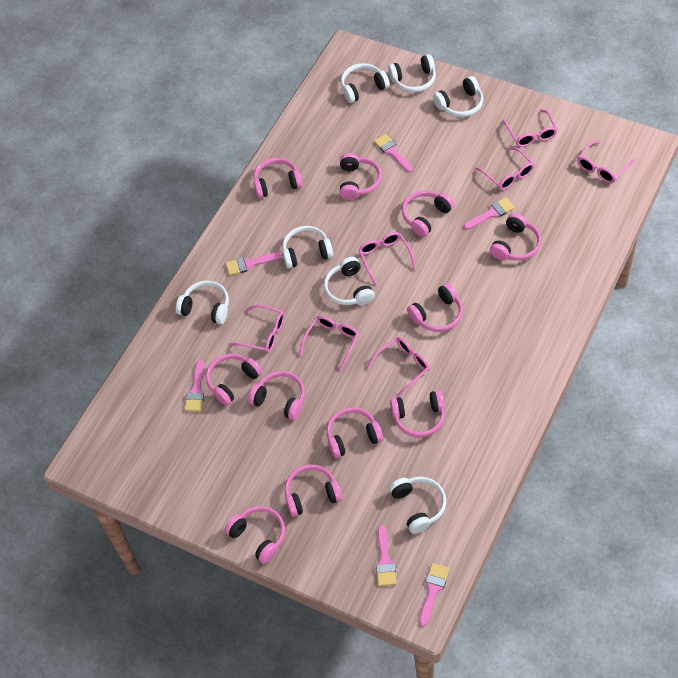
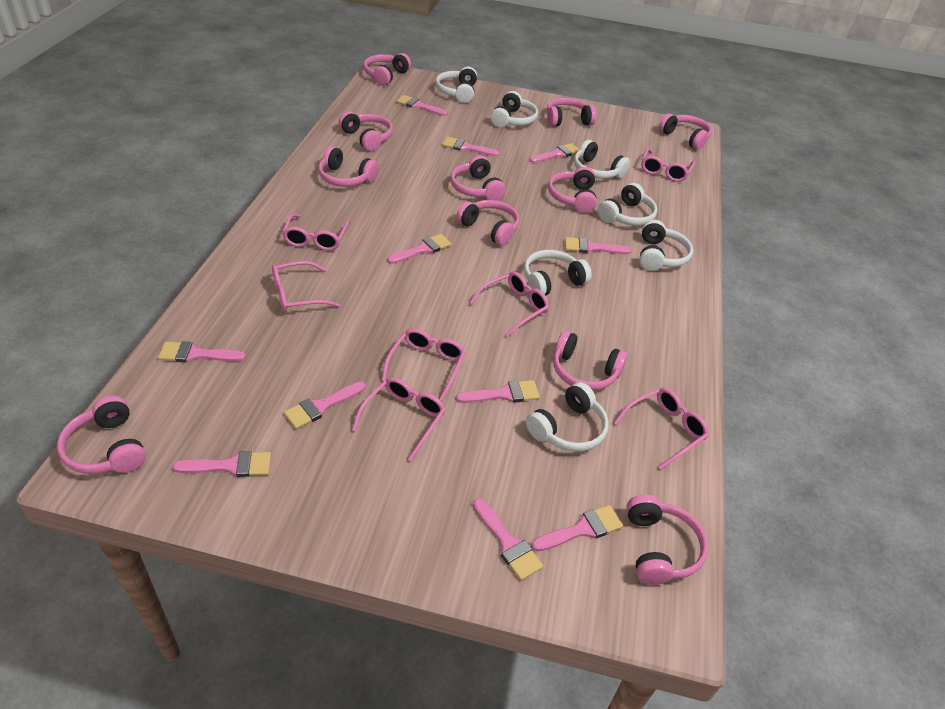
pink brush: [184,359,204,412] [226,252,282,276] [374,134,413,172] [376,525,396,586] [419,563,449,626] [464,197,515,229] = 6 -> [158,341,246,363] [173,451,271,477] [284,381,366,429] [388,234,451,264] [396,95,448,116] [442,137,500,156] [456,380,540,403] [473,498,543,581] [530,143,580,163] [532,505,623,551] [565,237,632,254] = 11

